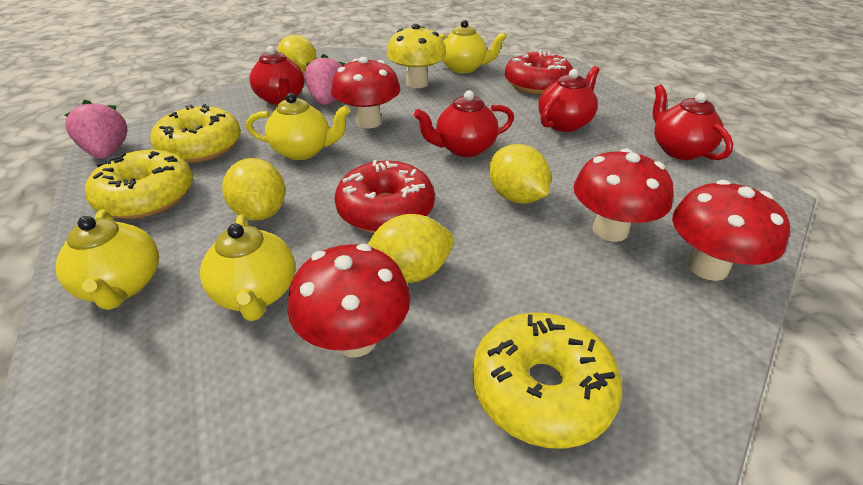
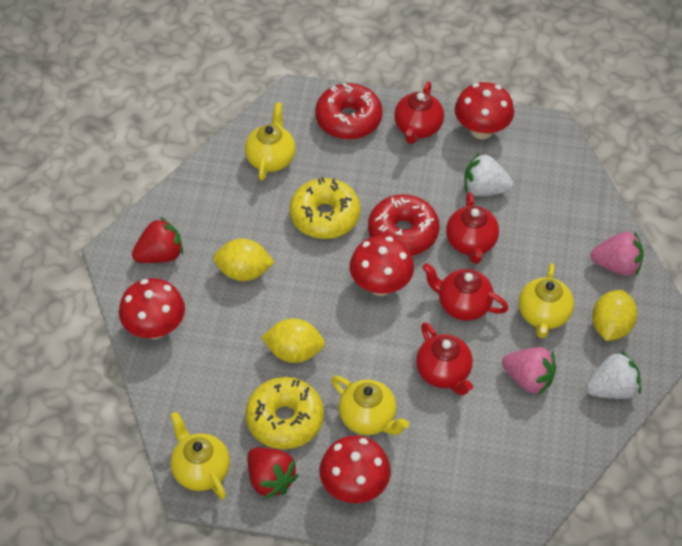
red strawberry: none = 0 -> [132,217,183,263] [247,447,299,499] = 2
white strawberry: none = 0 -> [464,153,513,196] [586,351,641,399] = 2
yellow donut: [85,150,193,219] [150,104,241,163] [472,313,622,449] = 3 -> [245,377,324,449] [290,177,360,239] = 2
yellow lemon: [222,158,285,221] [277,35,317,75] [368,214,454,283] [489,144,551,204] = 4 -> [213,239,275,281] [261,319,325,363] [592,290,637,341] = 3
yellow mushroom: [387,24,446,88] = 1 -> none = 0

